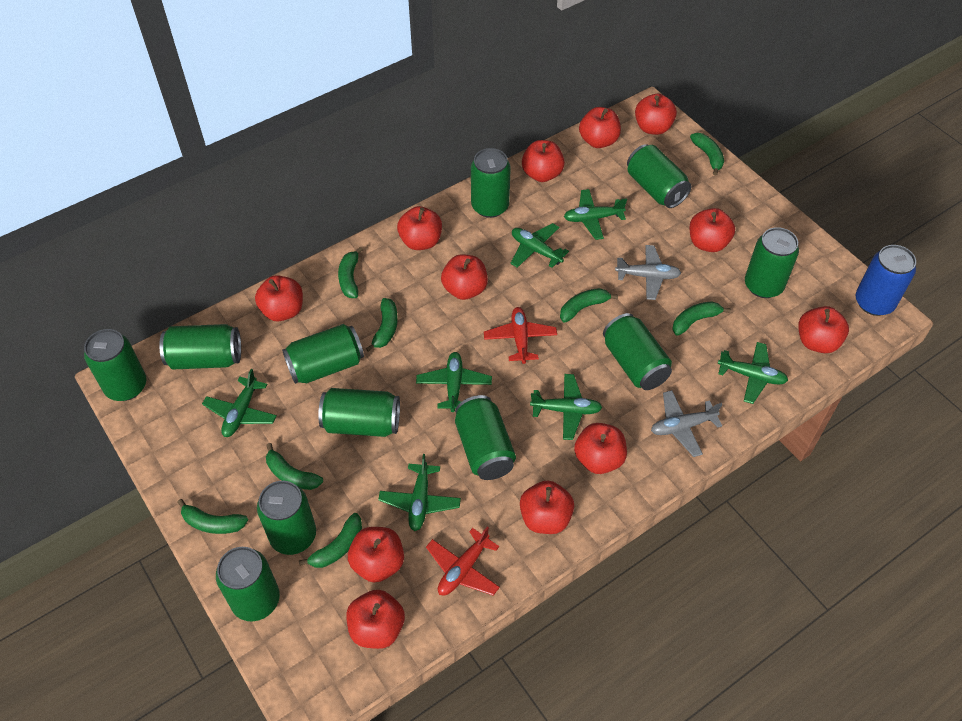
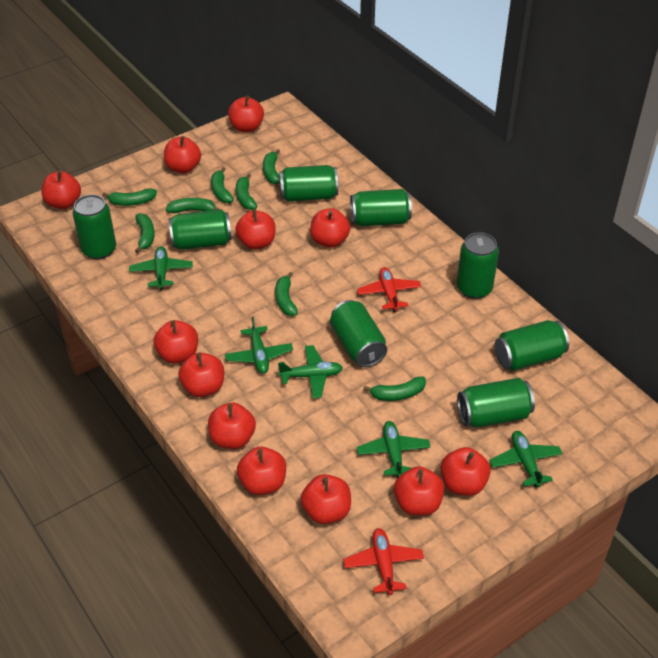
blue can: [855,245,916,316] = 1 -> none = 0
green can: [84,329,146,401] [159,324,241,369] [216,547,280,621] [257,481,316,555] [282,324,364,384] [318,388,400,437] [455,395,516,480] [471,148,511,218] [603,313,672,390] [627,144,691,208] [745,227,799,298] = 11 -> [73,195,116,259] [168,209,232,250] [279,165,338,202] [330,300,387,367] [350,189,412,227] [457,232,499,299] [457,378,535,428] [495,320,569,371] = 8
green plane: [202,369,277,437] [378,454,461,531] [416,352,492,412] [510,223,569,268] [530,374,602,440] [564,189,627,240] [718,342,788,404] = 7 -> [129,246,193,290] [225,317,293,374] [278,345,343,398] [357,421,431,478] [489,431,563,488] = 5
grey plane: [615,245,681,300] [651,390,722,457] = 2 -> none = 0

